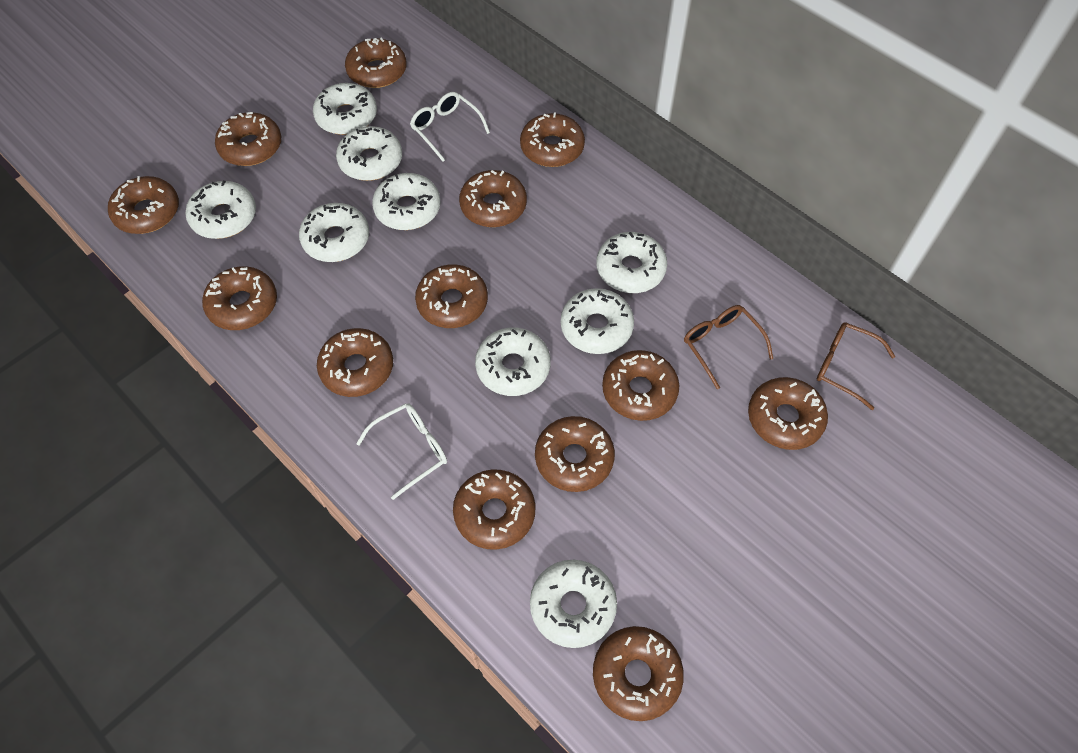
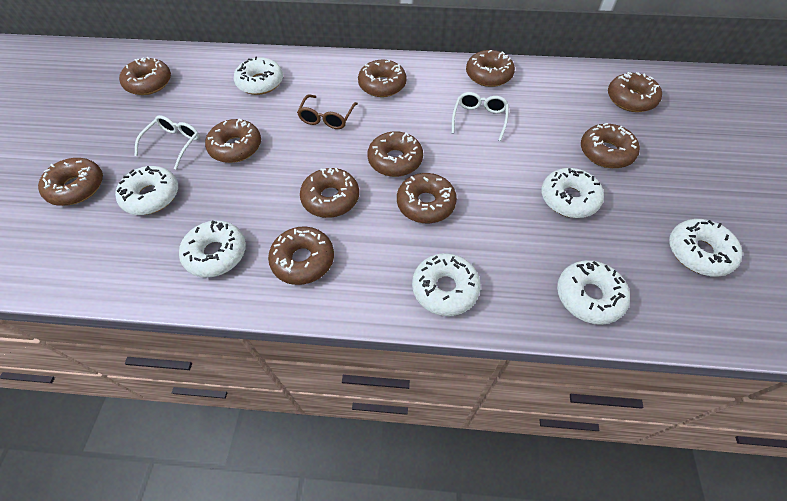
brown donut: [108,176,179,234] [202,266,277,330] [215,112,281,166] [317,328,393,397] [345,38,407,88] [415,264,488,328] [453,469,536,550] [459,170,527,227] [520,112,585,167] [535,416,615,492] [593,626,684,721] [602,350,680,421] [748,377,828,450] = 13 -> [38,158,103,206] [119,57,171,95] [205,119,261,163] [268,226,334,285] [300,168,359,218] [358,60,407,97] [367,131,423,177] [397,173,457,223] [466,50,515,87] [581,123,640,168] [608,72,662,112] = 11
brown glasses: [684,305,773,389] [817,322,896,410] = 2 -> [297,95,358,129] = 1
white donut: [186,180,256,239] [299,203,369,262] [313,83,377,135] [336,126,402,181] [372,173,441,230] [475,328,551,396] [530,560,617,648] [561,288,634,354] [596,232,667,293] = 9 -> [115,166,178,215] [179,220,246,278] [234,56,283,95] [412,253,480,316] [541,168,604,218] [557,260,630,325] [669,219,743,277] = 7

